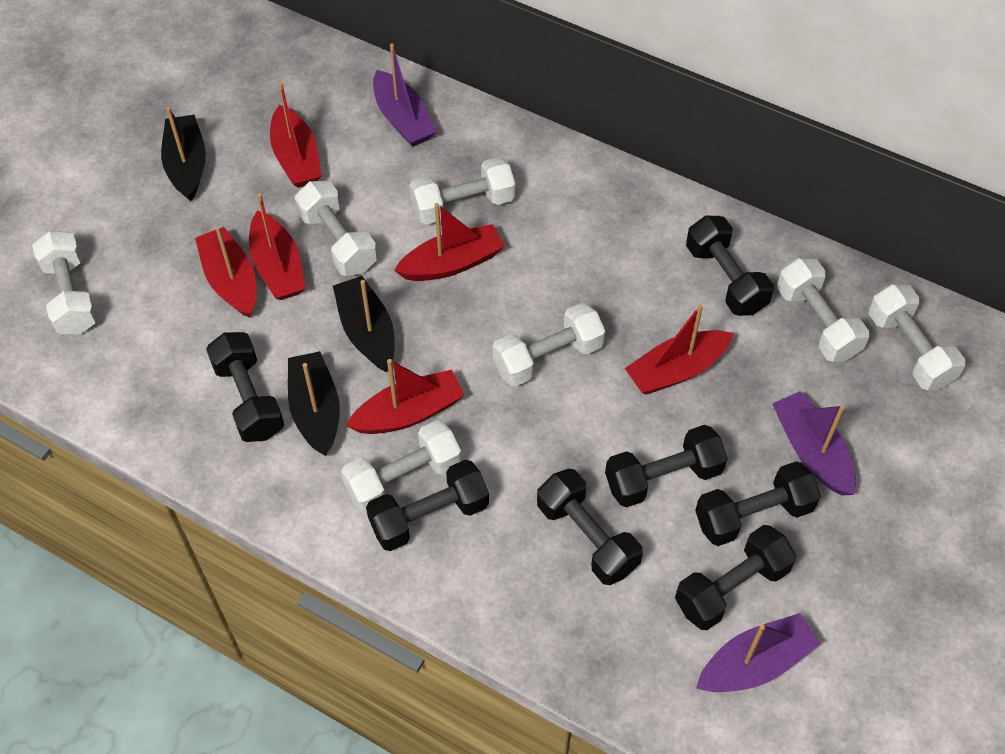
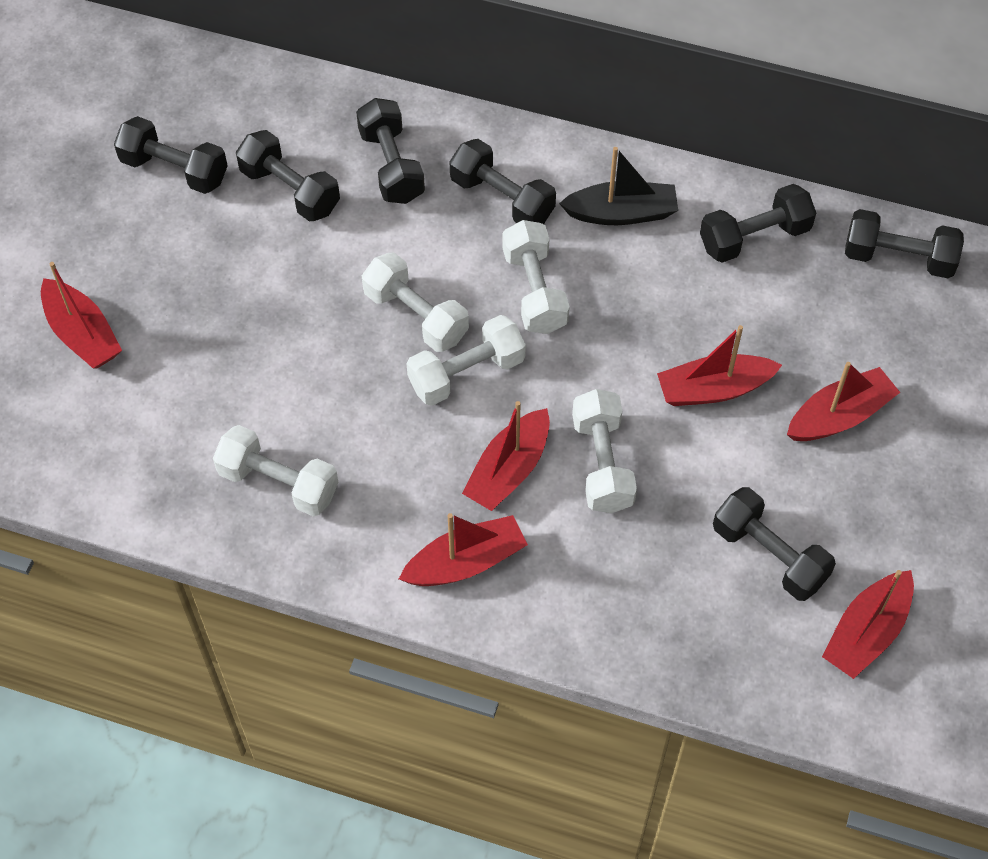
black boat: [161,107,206,201] [288,351,340,456] [333,276,395,372] = 3 -> [559,147,678,225] = 1
purple boat: [373,44,437,147] [696,613,821,692] [772,391,856,495] = 3 -> none = 0
white dumbbell: [32,231,98,334] [295,181,377,276] [341,420,462,513] [409,157,515,225] [493,303,605,387] [777,258,870,362] [869,284,966,390] = 7 -> [213,425,338,516] [362,253,469,352] [406,315,526,406] [503,220,570,334] [572,389,637,513] = 5

